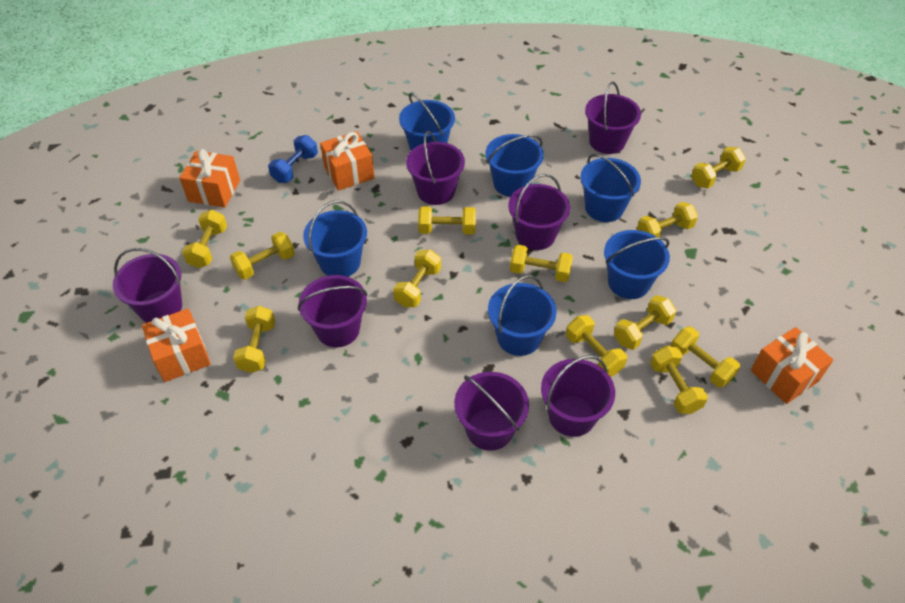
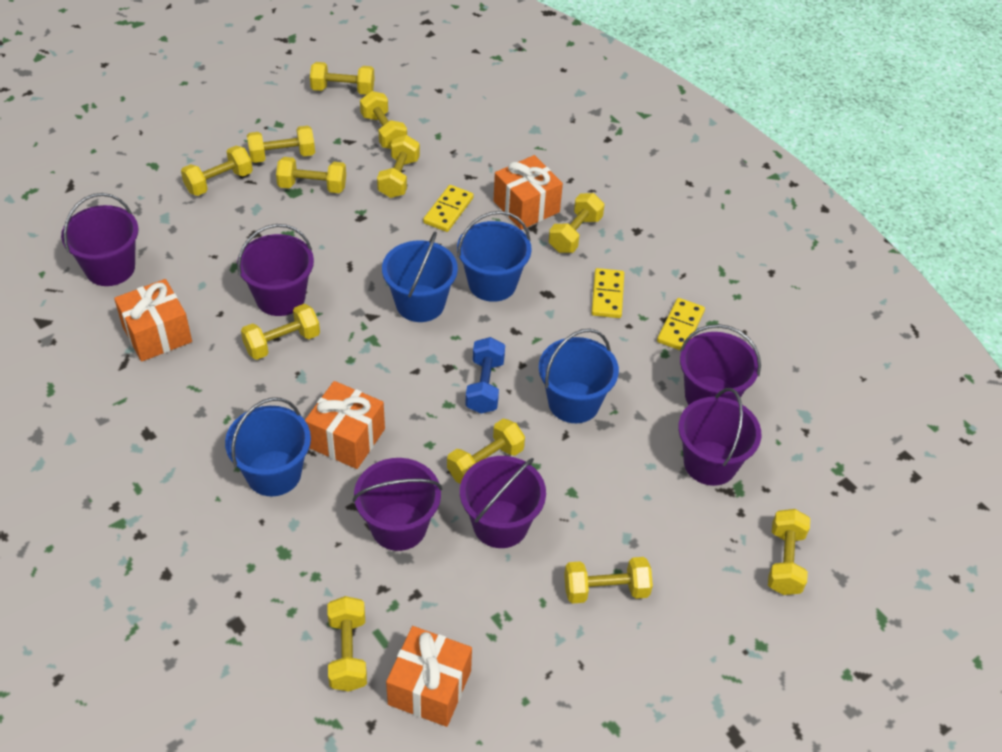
blue bucket: [303,200,367,277] [399,93,455,151] [485,134,544,197] [488,275,557,356] [580,154,641,222] [604,230,670,299] = 6 -> [225,397,311,496] [382,232,458,322] [457,211,532,302] [539,329,619,423] = 4
purple bucket: [113,248,182,323] [298,275,368,347] [406,131,465,205] [454,372,529,451] [508,174,570,250] [541,355,615,437] [585,81,641,154] = 7 -> [61,193,139,286] [237,224,314,316] [353,458,442,551] [460,456,546,548] [678,388,761,486] [680,324,761,405] = 6
yellow domino: none = 0 -> [423,185,474,232] [591,268,624,318] [657,298,705,350] = 3

